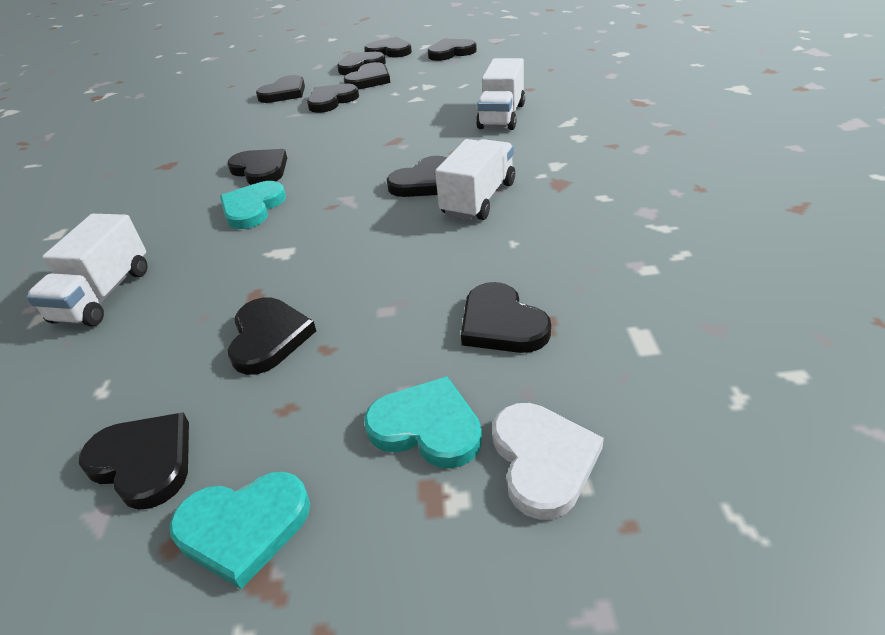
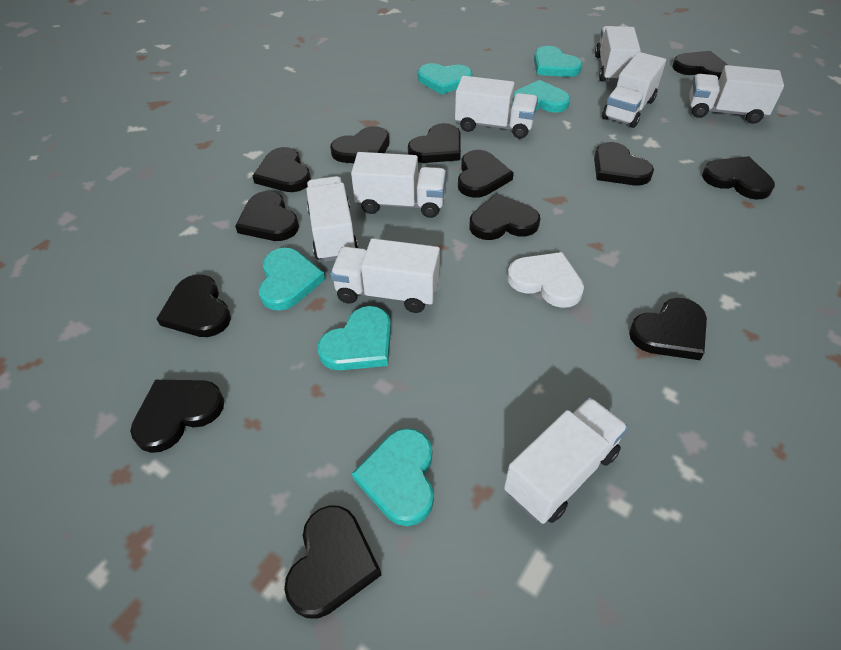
black heart: [79,412,189,510] [227,149,287,185] [228,297,316,375] [256,75,305,103] [307,84,359,113] [337,52,386,75] [344,62,390,89] [364,37,412,58] [387,156,447,197] [428,38,477,61] [461,282,551,353] = 11 -> [130,380,224,453] [157,275,231,337] [235,191,299,241] [253,147,311,192] [284,505,381,619] [330,126,389,163] [408,123,461,163] [458,150,514,198] [469,193,540,240] [594,142,654,185] [629,298,707,360] [672,51,728,80] [702,156,775,200] = 13
turquoise heart: [169,472,310,589] [220,181,286,229] [364,376,482,468] = 3 -> [259,248,325,311] [317,306,391,370] [352,428,434,526] [418,63,472,95] [512,80,570,113] [534,46,582,77] = 6
white truck: [26,214,147,326] [435,139,515,220] [476,58,525,130] = 3 -> [307,176,358,262] [330,238,440,313] [351,152,446,218] [455,76,538,139] [504,397,628,524] [595,26,641,82] [602,52,666,128] [689,65,784,124] = 8

